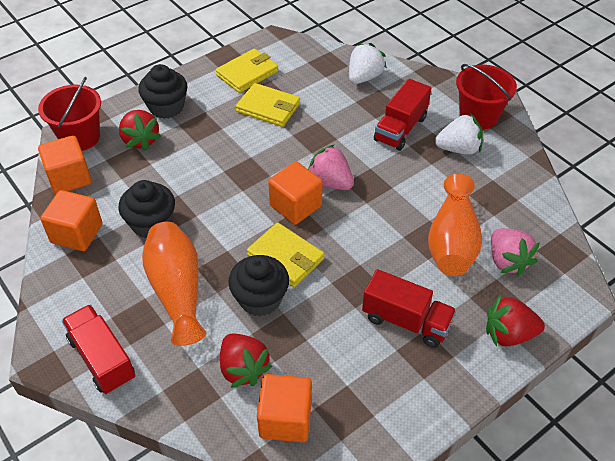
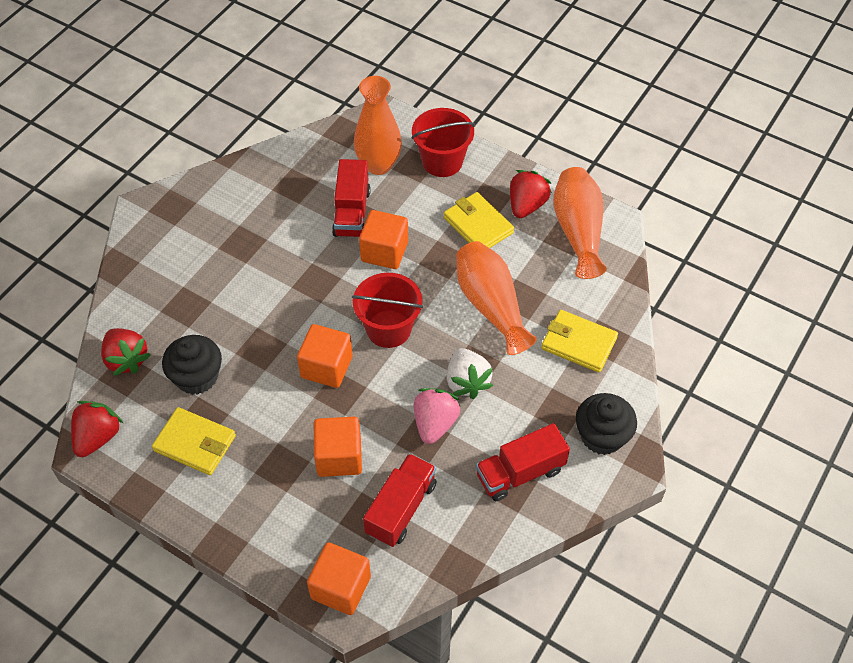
black cupcake: [118,180,175,238] [138,64,187,119] [228,255,289,316] = 3 -> [162,335,222,395] [576,393,637,455] = 2
orange vase: [142,222,206,346] [428,173,482,276] = 2 -> [354,76,402,175] [456,241,537,355] [553,167,607,279] = 3
pink strawberry: [308,144,354,190] [491,228,540,276] = 2 -> [414,388,461,444] = 1
white strawberry: [349,43,387,84] [435,113,483,155] = 2 -> [447,348,493,399] = 1

